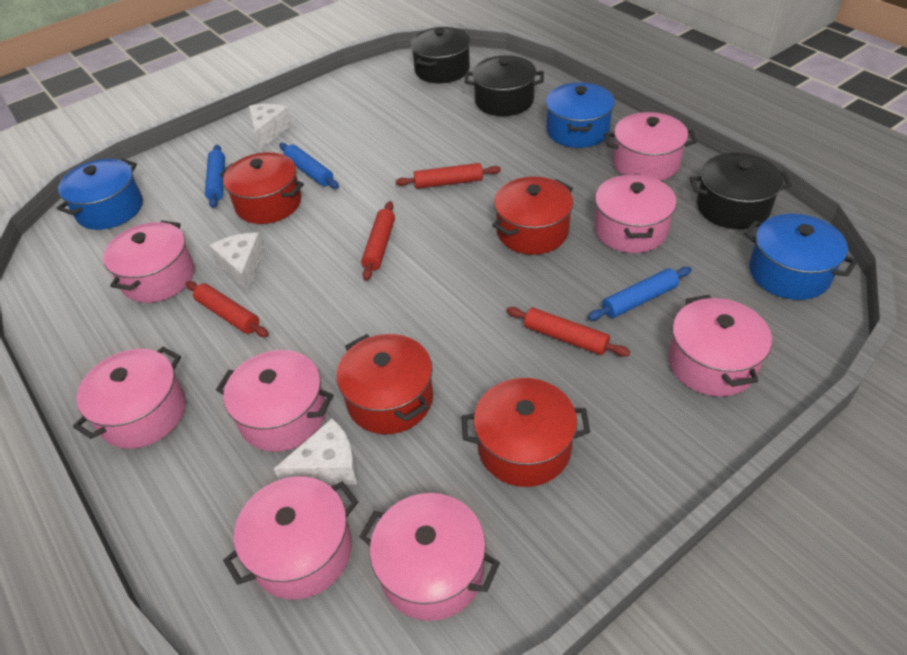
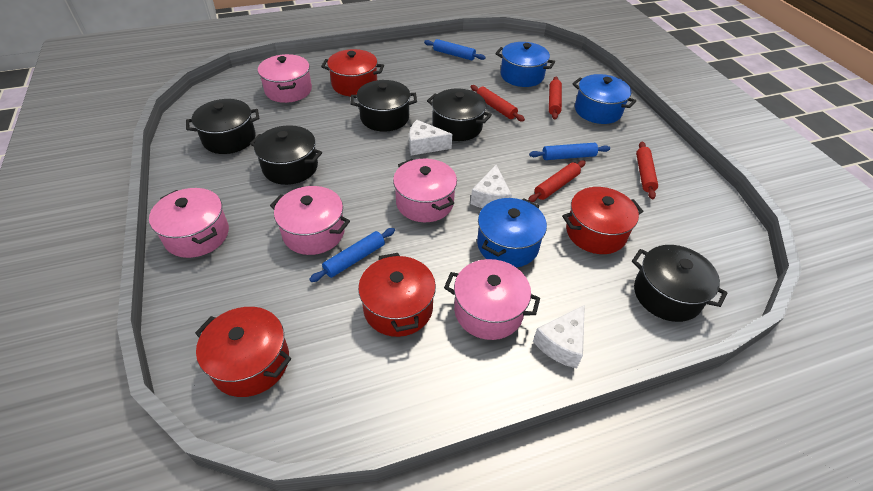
black pot: [410,27,470,83] [464,55,544,116] [690,153,792,229] = 3 -> [186,99,259,154] [250,125,322,185] [351,80,417,132] [427,88,492,141] [632,245,727,322] = 5
pink pot: [73,347,186,449] [103,220,194,303] [216,350,333,452] [223,476,358,599] [359,493,500,621] [594,174,677,253] [604,112,697,181] [668,295,772,397] = 8 -> [149,188,229,258] [258,54,312,103] [270,186,350,255] [393,159,457,222] [444,259,540,340] = 5

